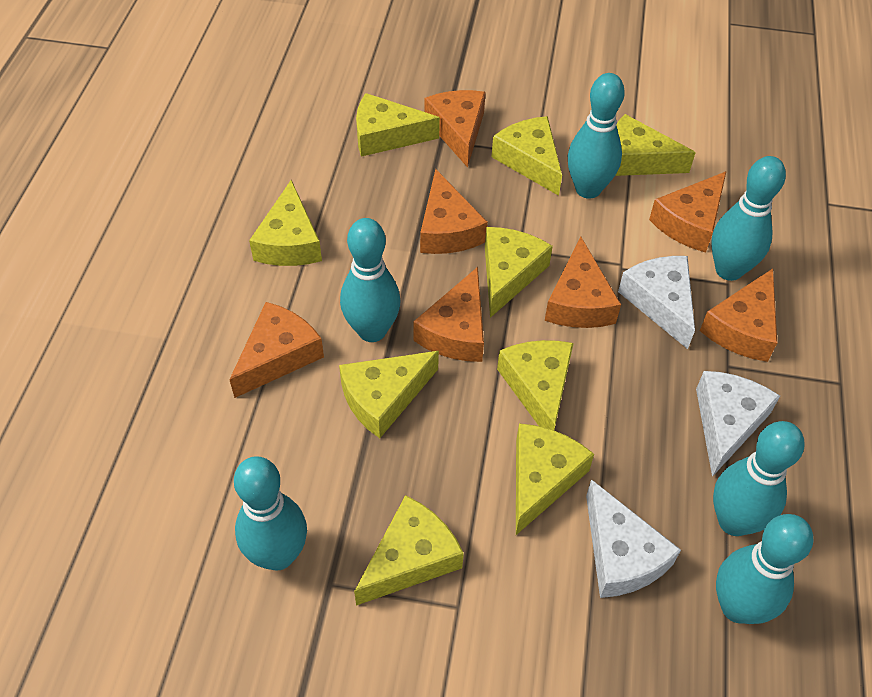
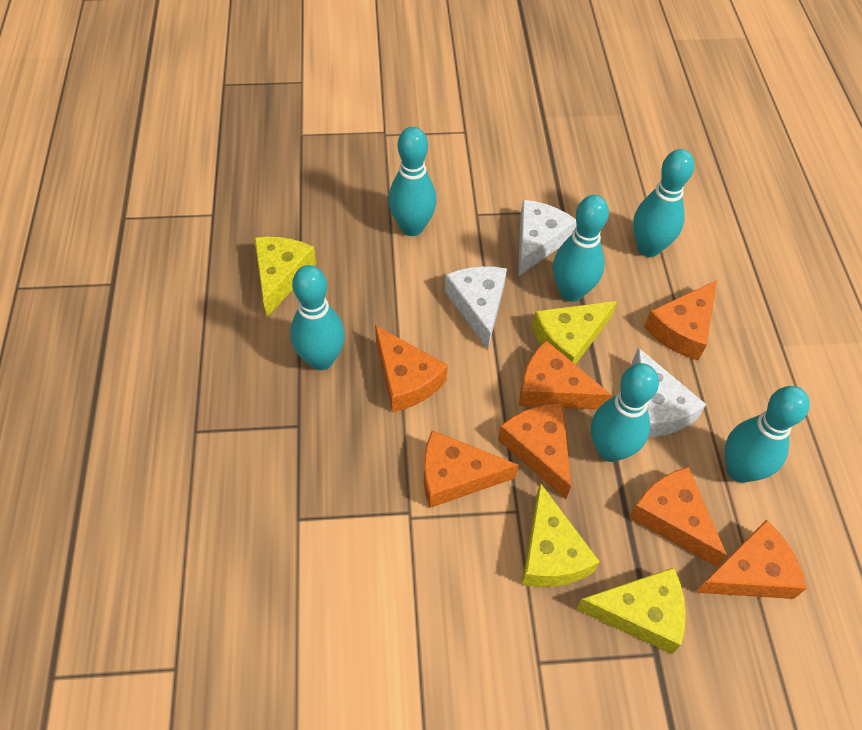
yellow cheese: [249,180,322,266] [339,351,439,438] [354,495,464,606] [356,93,440,157] [485,227,553,318] [491,116,562,196] [497,340,574,430] [516,423,594,535] [615,114,696,176] = 9 -> [254,237,316,317] [521,483,600,587] [532,301,617,365] [576,567,686,654] = 4

